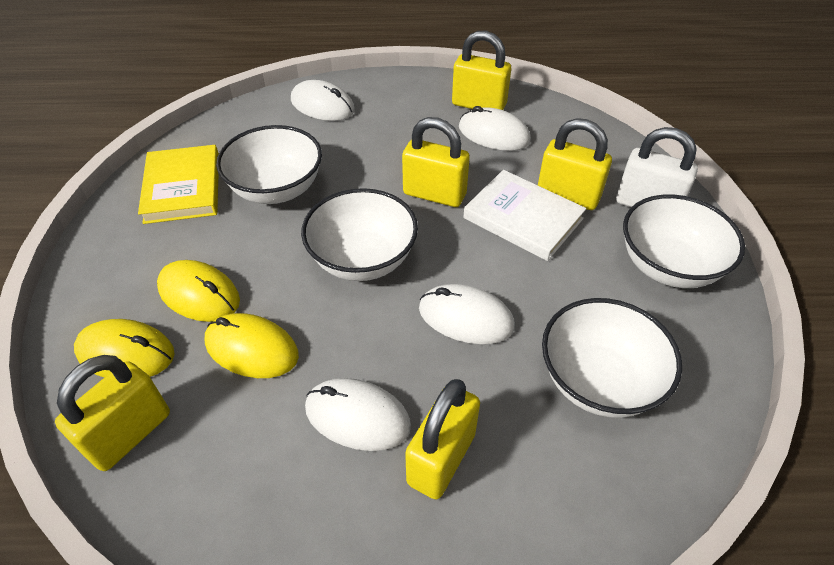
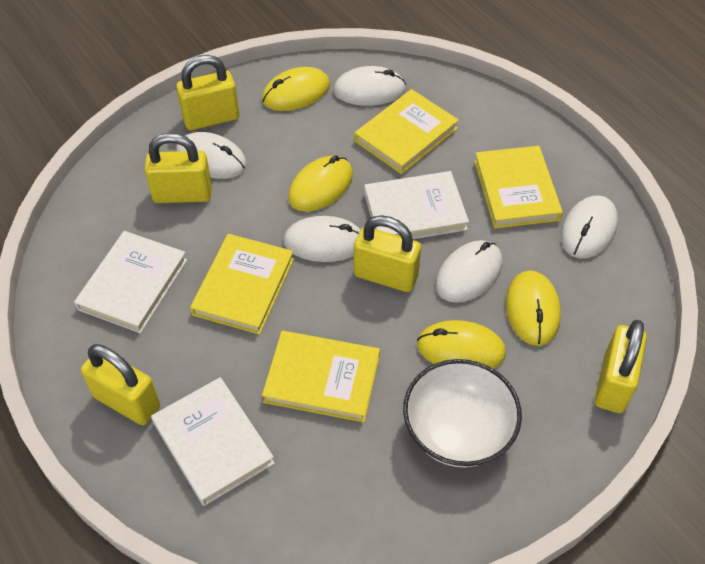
white book: [463,170,586,261] = 1 -> [74,231,187,333] [151,377,275,506] [364,171,469,239] = 3
white bowl: [216,125,322,204] [301,188,418,281] [542,298,682,418] [623,194,745,288] = 4 -> [403,359,522,468] = 1
white mouse: [291,80,355,121] [305,378,411,451] [419,284,515,344] [459,106,531,151] = 4 -> [176,132,247,179] [283,216,361,262] [333,66,406,106] [436,240,502,303] [561,195,618,258] = 5
white padlock: [616,127,698,207] = 1 -> none = 0
yellow book: [138,145,219,224] = 1 -> [190,234,294,335] [262,331,380,422] [354,89,459,174] [474,146,563,228] = 4
yellow mouse: [74,319,175,378] [157,260,240,322] [204,313,299,378] = 3 -> [262,67,330,111] [288,155,353,212] [417,320,506,368] [506,270,561,346] = 4

